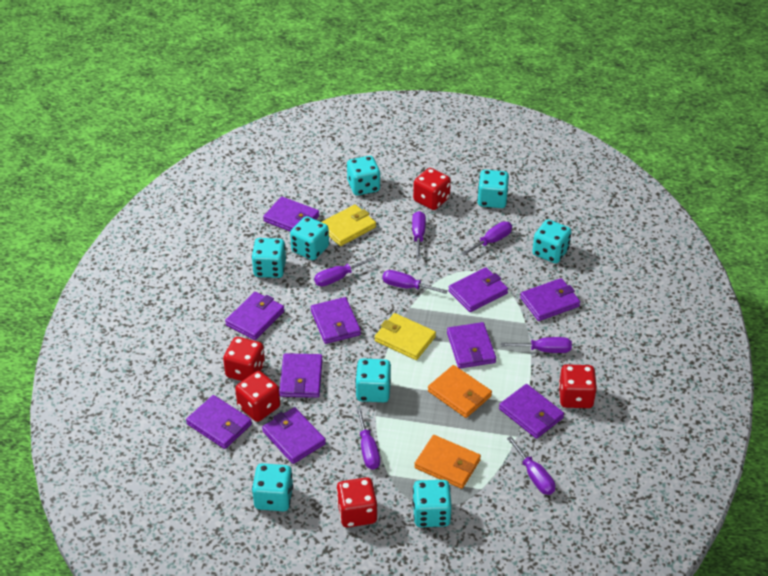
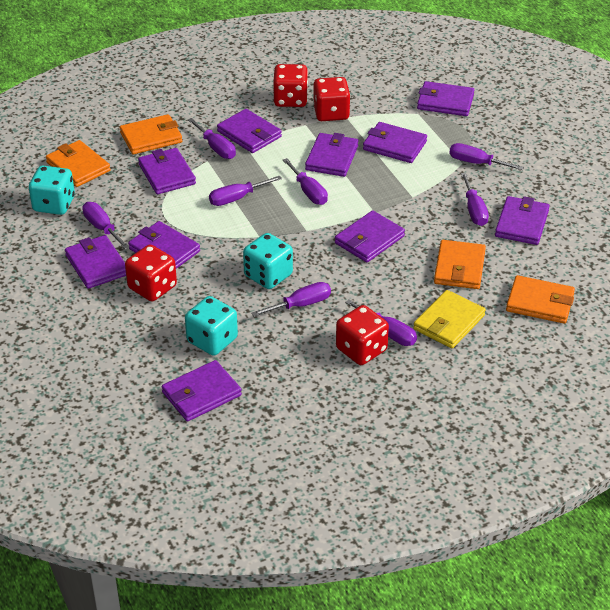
orange wallet: [414,435,481,489] [428,365,492,418] = 2 -> [46,140,111,187] [120,114,182,154] [434,240,486,289] [506,275,575,324] = 4
purple screwdriver: [314,257,375,286] [356,408,380,470] [382,270,448,294] [412,211,426,259] [461,221,512,256] [501,337,572,353] [507,436,555,495] = 7 -> [82,202,129,249] [188,118,236,159] [209,176,282,206] [251,282,331,317] [283,158,328,205] [345,299,417,346] [449,143,524,170] [461,173,489,226] = 8
red dice: [223,337,265,381] [235,371,280,422] [336,477,377,528] [413,168,451,210] [559,364,597,408] = 5 -> [125,245,177,301] [273,64,308,107] [313,77,350,121] [336,305,389,365] = 4
turquoise dice: [252,238,286,278] [252,463,293,511] [290,216,329,260] [347,156,380,196] [355,358,391,402] [412,480,452,527] [477,170,509,208] [532,219,572,263] = 8 -> [29,166,75,215] [185,296,238,356] [243,233,293,289] = 3
yellow wallet: [322,205,376,246] [375,313,436,360] = 2 -> [413,290,486,348] = 1

